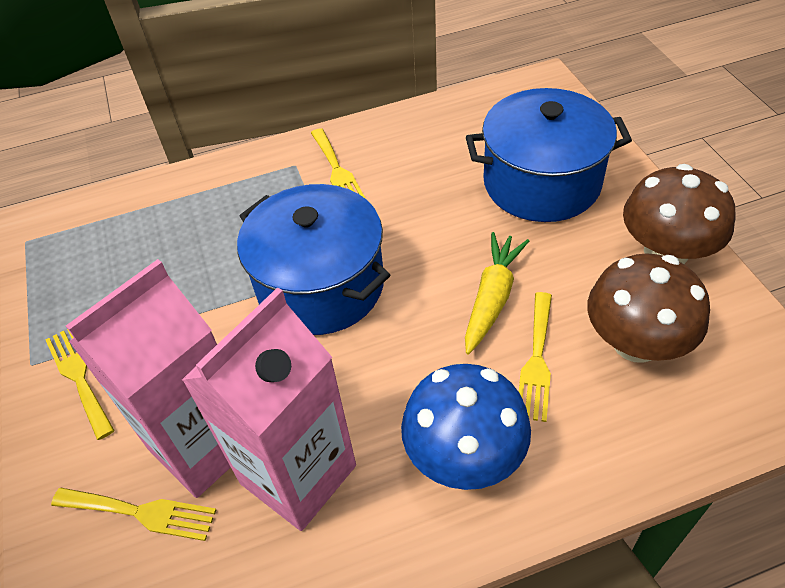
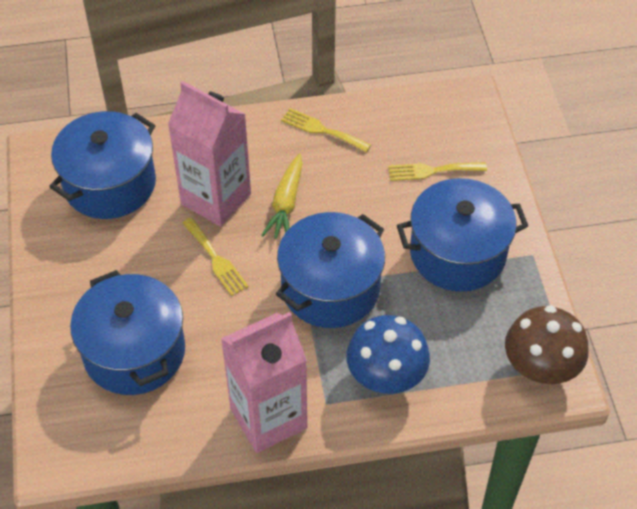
blue pot: [237,184,390,335] [466,88,632,222] = 2 -> [49,111,156,219] [70,270,185,395] [276,212,385,328] [397,178,528,292] = 4
brown mushroom: [588,253,710,363] [623,164,735,264] = 2 -> [505,305,589,384] = 1
yellow fork: [46,329,115,440] [51,487,216,541] [311,128,366,199] [519,292,552,422] = 4 -> [183,218,249,296] [281,108,371,152] [388,162,487,181] = 3

